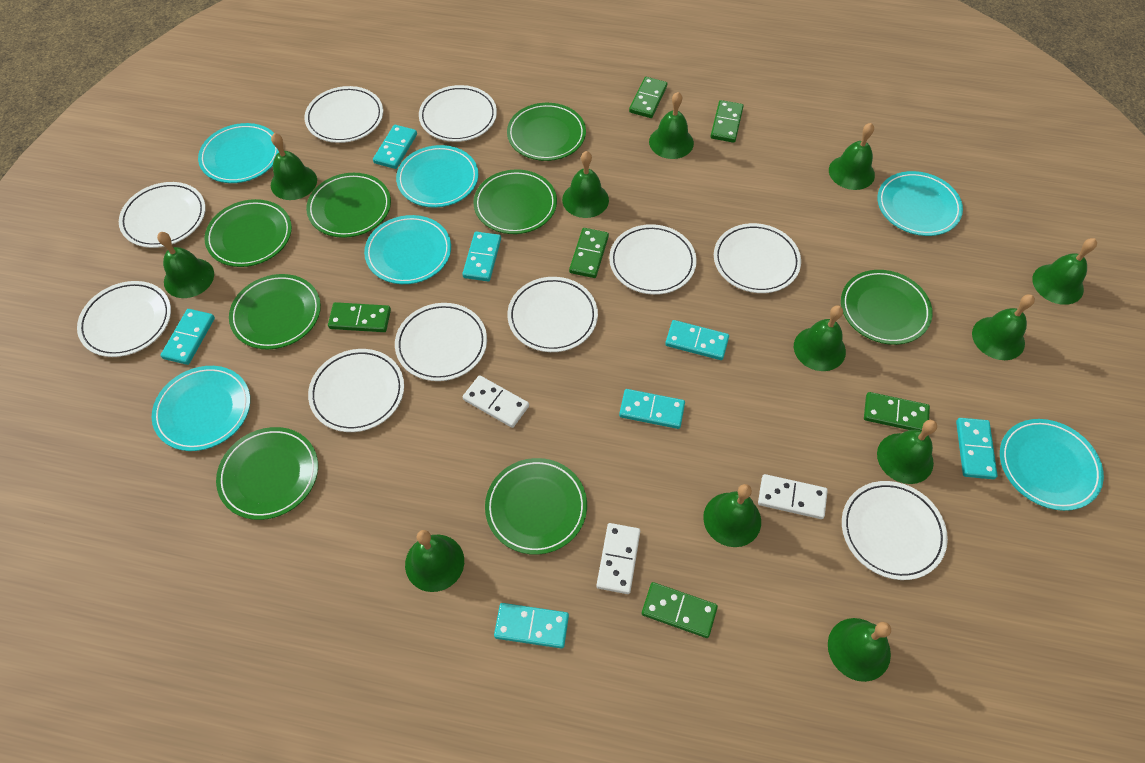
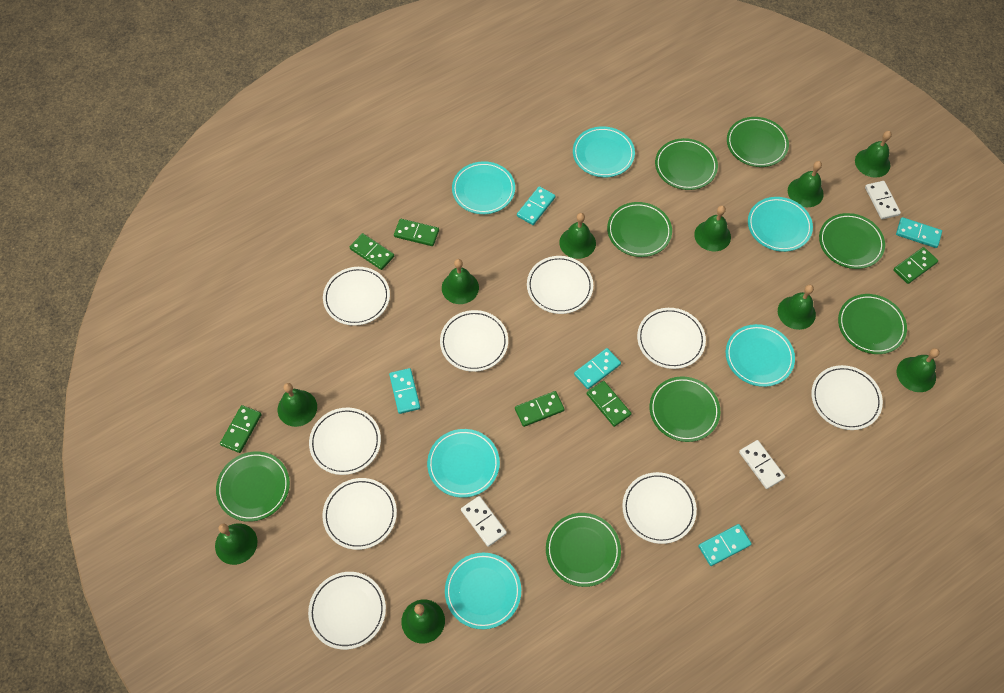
green bell: [157,232,214,298] [271,133,317,200] [405,530,464,592] [562,151,609,218] [649,92,694,159] [703,484,761,547] [794,305,846,371] [828,618,891,682] [829,123,875,190] [877,420,937,484] [972,294,1035,360] [1032,238,1097,305] = 12 -> [215,523,258,565] [278,383,317,427] [401,599,445,643] [442,259,479,304] [559,213,596,259] [694,206,731,252] [778,284,816,330] [788,161,824,207] [855,131,892,178] [897,348,940,392] = 10
turquoise domino: [161,309,215,365] [373,125,417,169] [462,232,501,281] [494,603,569,649] [619,389,685,429] [665,320,729,360] [956,418,997,479] = 7 -> [389,368,420,414] [517,186,555,225] [574,348,621,389] [698,524,752,566] [896,217,942,248] = 5
white plate: [77,281,171,357] [119,182,206,248] [304,86,383,143] [308,349,404,432] [395,303,487,381] [419,85,497,142] [508,277,598,352] [609,224,697,295] [714,223,801,293] [842,481,948,580] = 10 -> [308,572,386,650] [309,408,381,475] [322,478,397,550] [323,267,390,326] [440,310,508,372] [527,256,593,314] [622,472,697,544] [637,308,706,369] [811,365,883,430] = 9

